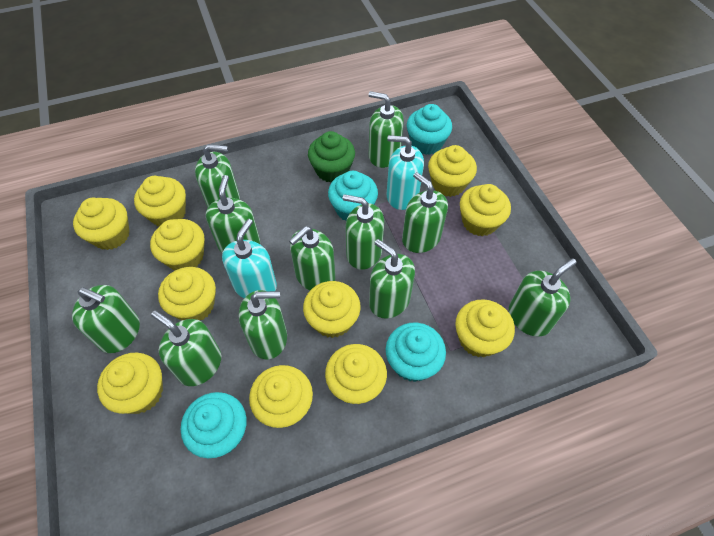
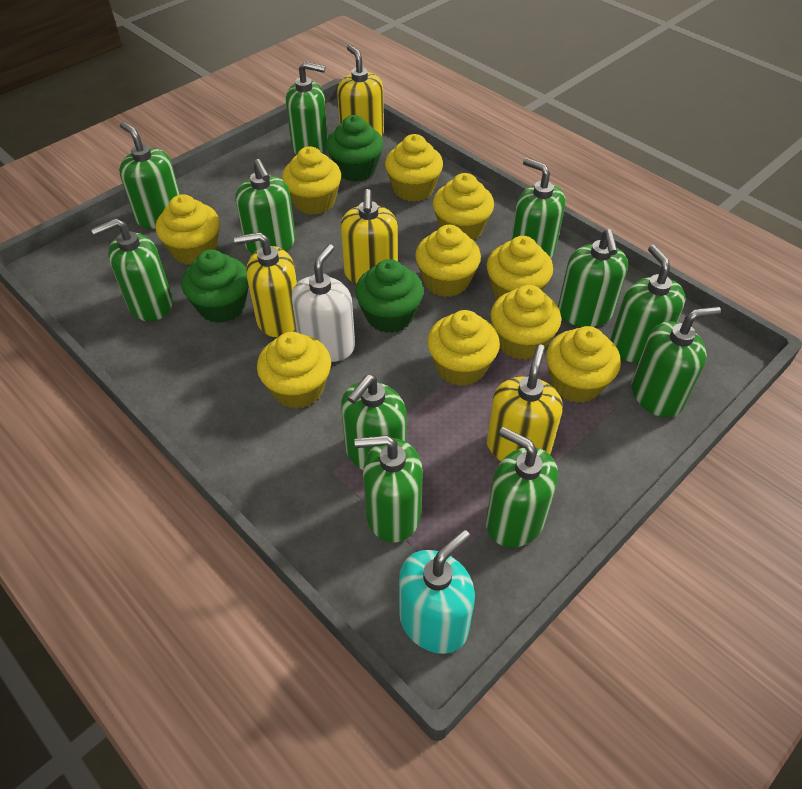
green cupcake: [308,131,355,183] = 1 -> [181,250,249,323] [327,115,383,182] [355,259,424,333] = 3
turquoise cupcake: [181,392,247,458] [328,171,378,221] [386,322,446,382] [407,104,452,155] = 4 -> none = 0
turquoise soap dispenser: [222,219,277,298] [387,135,424,210] = 2 -> [399,530,475,654] = 1
white soap dispenser: none = 0 -> [292,244,355,362] = 1
yellow cupcake: [73,198,130,250] [97,353,163,414] [134,176,186,226] [150,219,205,271] [158,267,216,321] [249,365,313,428] [303,281,361,338] [325,344,387,404] [428,145,477,197] [456,299,515,358] [460,184,511,236] = 11 -> [156,194,220,265] [257,332,331,409] [282,146,341,215] [385,134,443,202] [415,225,481,297] [427,310,500,386] [433,173,494,240] [487,236,553,299] [491,285,561,360] [546,326,621,403] = 10
yellow soap dispenser: none = 0 -> [234,232,297,337] [337,45,384,137] [340,189,398,284] [487,344,563,461] = 4

